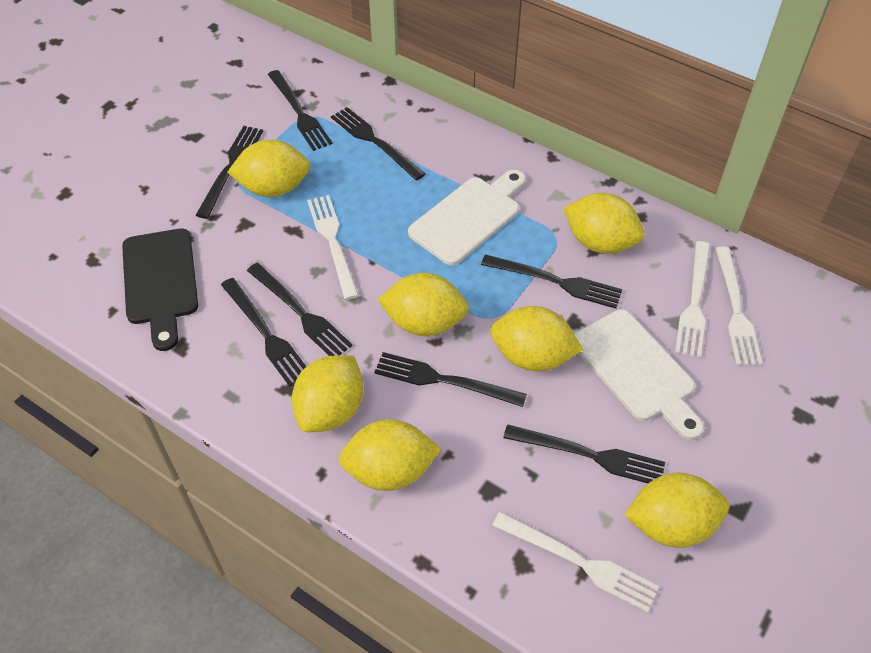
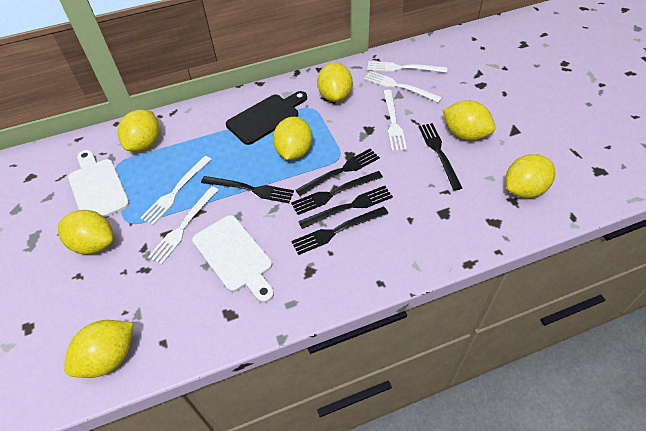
black fork: [196,126,263,219] [221,278,307,387] [247,263,353,356] [268,70,332,151] [331,107,426,181] [374,352,527,407] [481,254,622,309] [503,424,665,483] = 8 -> [201,176,294,203] [291,171,383,215] [291,206,388,255] [296,148,380,196] [298,186,393,229] [418,123,462,190] = 6
white fork: [307,195,359,300] [492,512,659,613] [675,241,710,358] [715,246,762,365] = 4 -> [141,156,212,225] [148,186,218,265] [364,71,442,102] [367,61,447,73] [383,90,407,151] = 5

